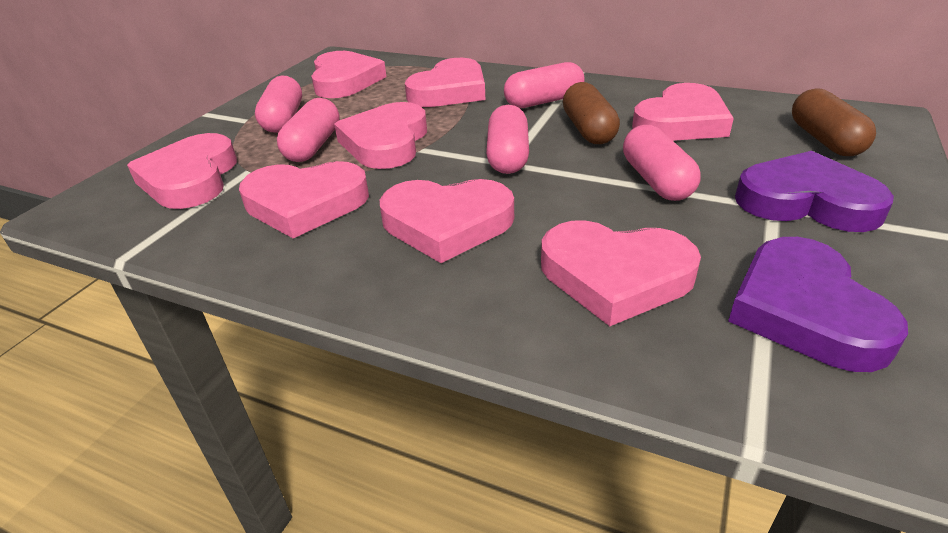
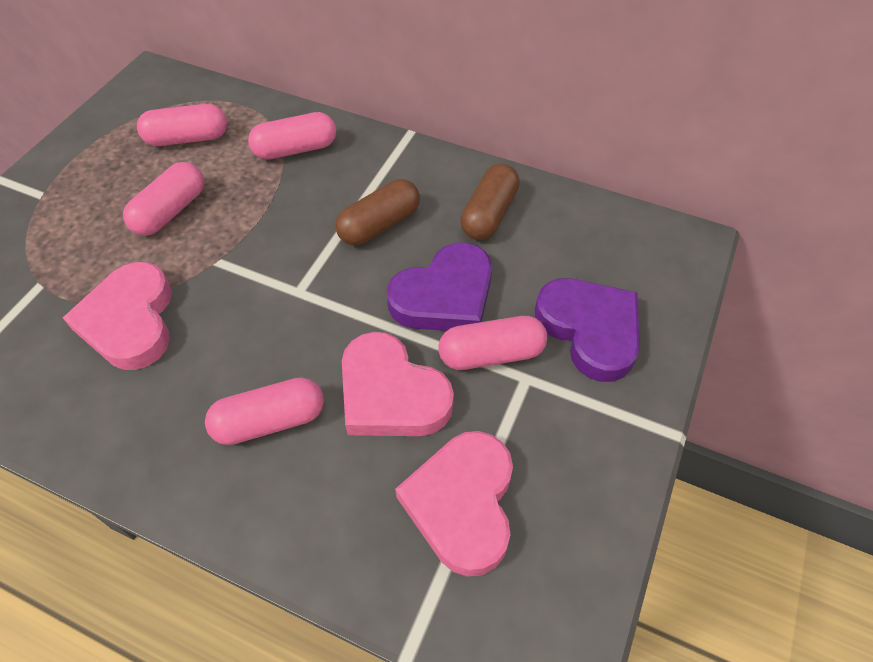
pink heart: [127,133,237,209] [239,161,369,238] [311,51,387,98] [334,102,427,169] [380,179,514,263] [405,58,485,107] [541,220,701,326] [632,83,734,141] = 8 -> [63,262,172,370] [342,332,454,436] [395,431,513,577] = 3

